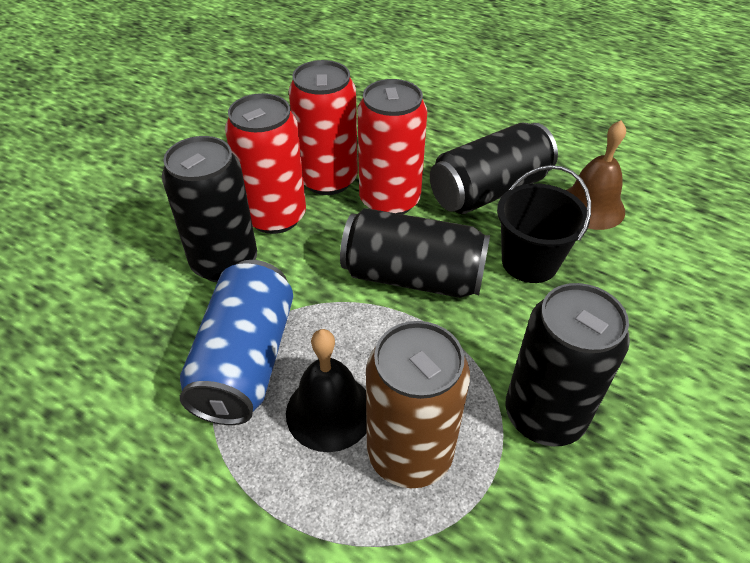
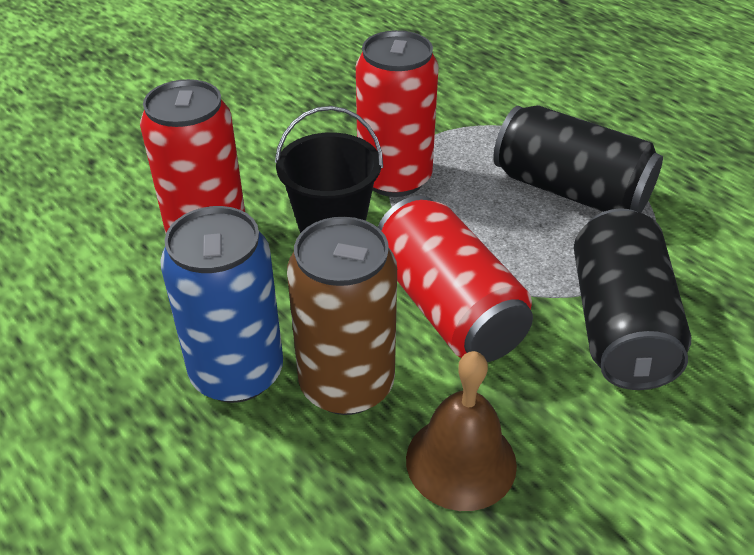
black bell: [286,329,367,452] = 1 -> none = 0
black can: [162,136,257,282] [340,208,490,298] [430,122,558,214] [505,283,630,446] = 4 -> [494,105,663,213] [574,208,691,390] = 2

